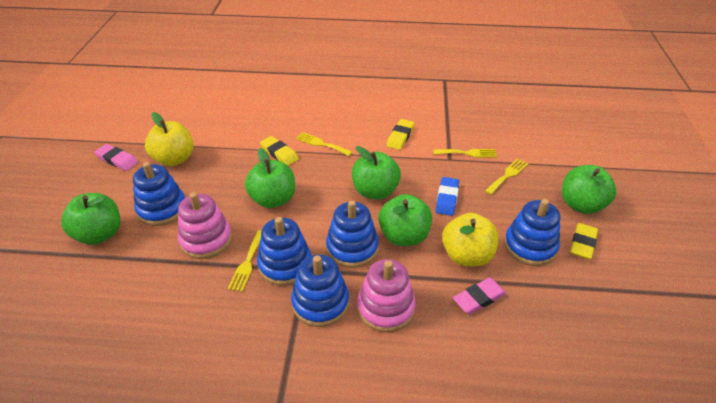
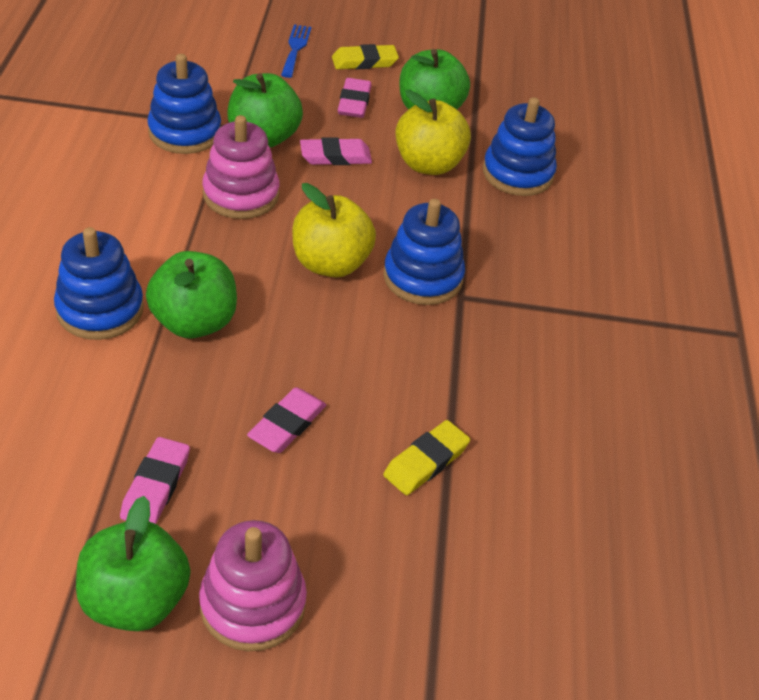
blue eraser: [436,177,459,216] = 1 -> none = 0
blue fork: none = 0 -> [281,24,311,78] = 1
blue stacking toy: [133,162,185,226] [257,217,311,286] [291,254,349,327] [326,200,379,268] [504,199,560,266] = 5 -> [54,227,144,340] [147,54,221,154] [383,199,465,305] [483,97,557,196] = 4
green apple: [61,193,120,245] [245,148,295,208] [352,146,401,199] [378,194,432,246] [562,165,616,214] = 5 -> [76,496,190,631] [146,251,237,339] [228,73,303,148] [400,49,470,110] = 4
pink eraser: [94,144,138,171] [453,278,507,314] = 2 -> [120,437,190,524] [247,387,326,453] [300,137,372,165] [338,78,372,118] = 4
yellow eraser: [260,136,299,166] [386,119,414,150] [570,223,598,259] = 3 -> [332,44,399,69] [383,420,470,495] = 2
yellow fork: [228,230,262,292] [296,132,353,156] [433,149,497,158] [485,158,528,195] = 4 -> none = 0

